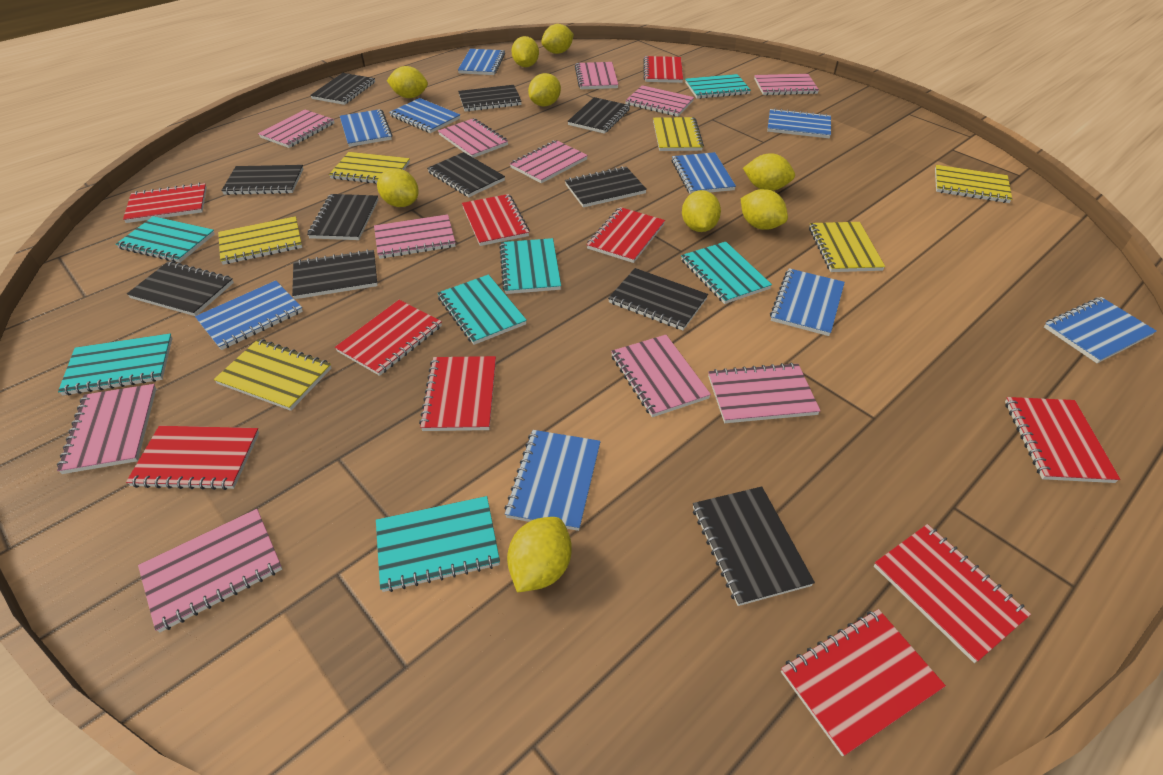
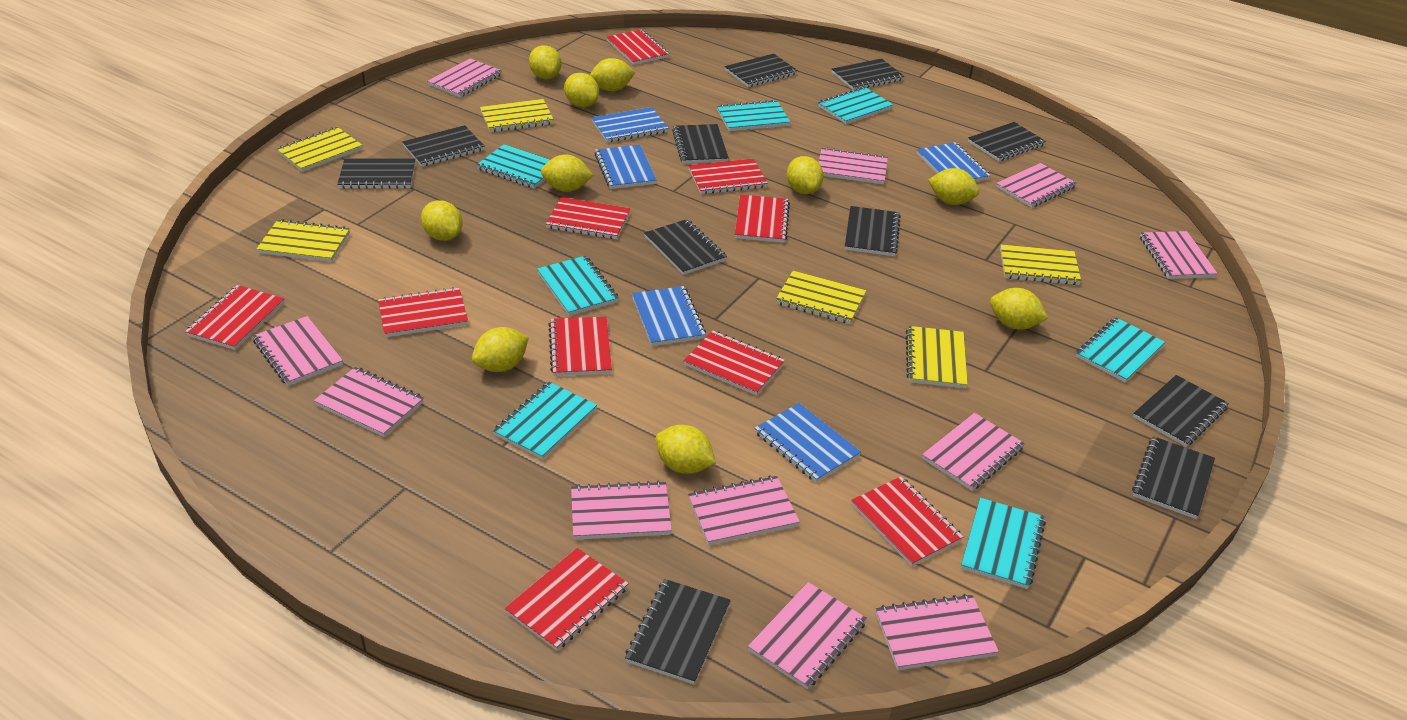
blue notebook: [195,280,303,350] [340,109,392,147] [389,98,460,133] [458,49,505,75] [504,430,601,531] [672,152,736,194] [767,108,831,138] [770,268,845,336] [1044,297,1157,363] = 9 -> [591,107,668,143] [594,145,657,189] [632,286,706,346] [755,403,861,482] [916,142,991,182] = 5
yellow lemon: [377,168,418,207] [387,66,428,98] [507,517,572,592] [512,36,539,67] [528,73,561,106] [541,24,574,54] [682,190,721,232] [741,189,788,230] [743,153,795,191] = 9 -> [421,200,463,241] [472,327,529,372] [529,45,561,79] [541,155,593,192] [564,73,599,107] [590,58,635,91] [655,425,716,474] [787,156,824,194] [928,168,979,205] [990,288,1048,330] = 10

